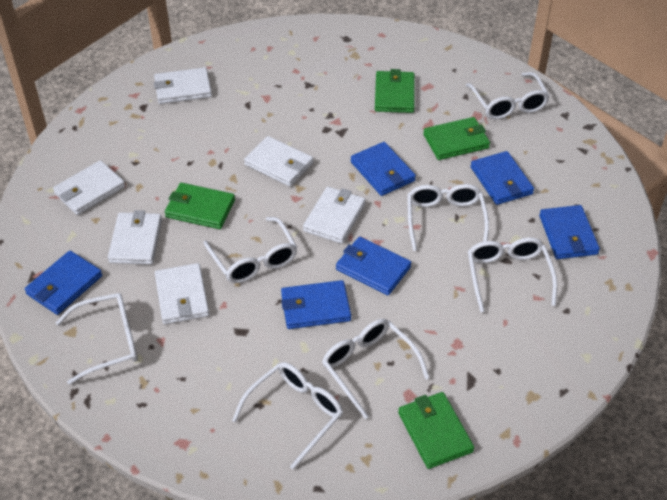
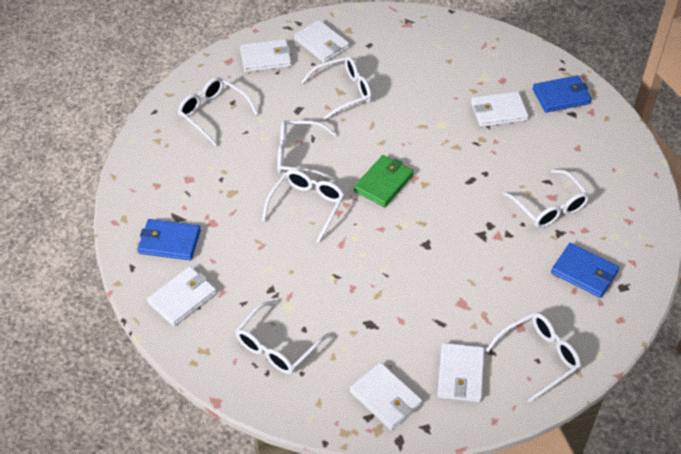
blue wallet: [25,251,102,315] [281,280,351,329] [336,237,411,295] [351,142,416,196] [471,151,534,205] [539,205,600,259] = 6 -> [138,219,201,260] [533,75,592,113] [551,243,619,298] = 3
green wallet: [165,183,235,229] [375,69,415,113] [398,392,474,469] [423,117,490,160] = 4 -> [354,155,413,207] = 1

